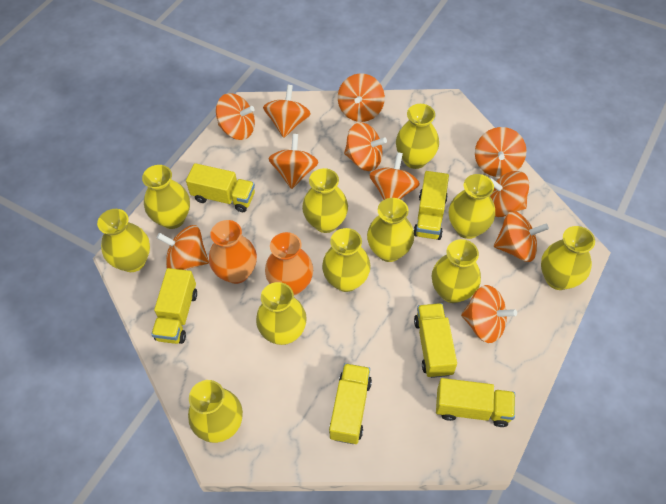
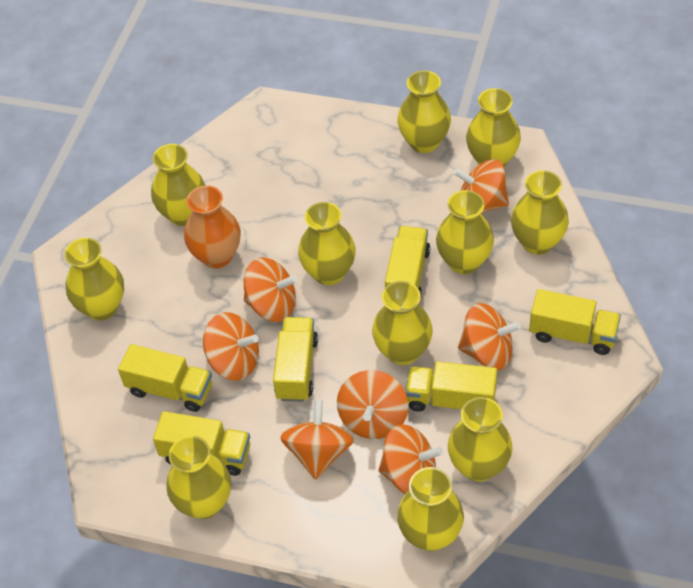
orange spinning top: [157,225,209,270] [216,93,255,140] [263,85,311,138] [268,134,319,189] [338,73,385,122] [344,122,387,171] [369,152,420,200] [461,285,517,343] [475,127,527,177] [489,171,529,217] [494,211,549,262] = 11 -> [203,312,259,380] [244,257,298,322] [280,400,354,480] [337,370,408,439] [379,424,443,494] [454,159,509,214] [458,303,521,370] = 7
orange vase: [209,220,257,284] [265,232,313,295] = 2 -> [184,186,241,268] = 1

